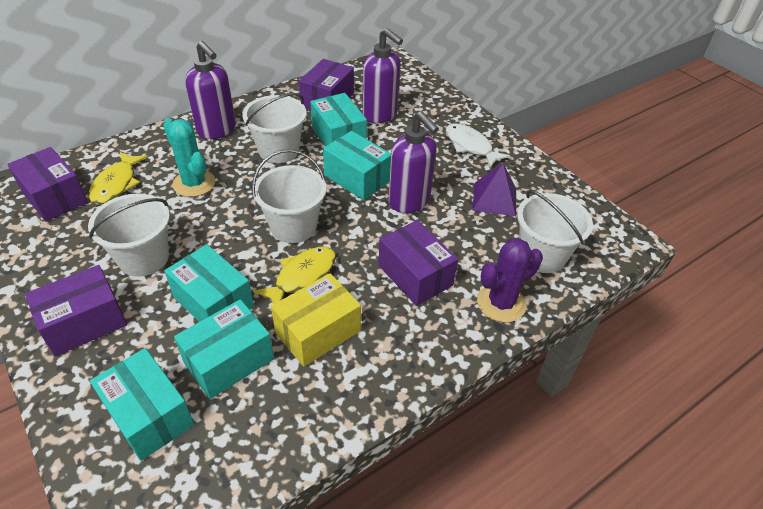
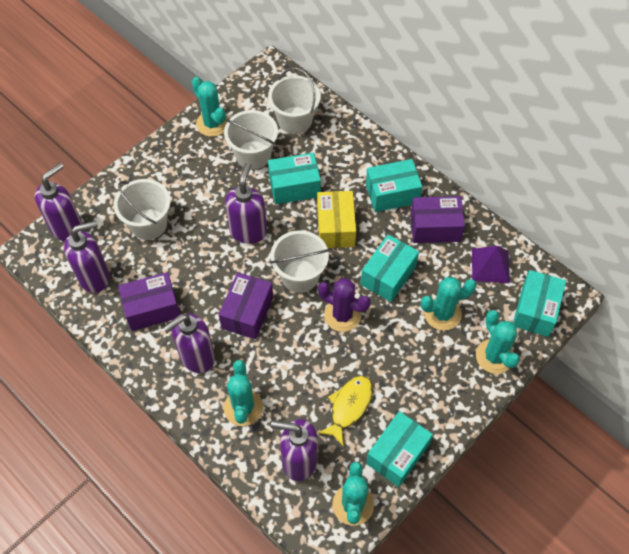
purple box: [7,147,88,222] [25,265,127,356] [299,59,354,110] [378,220,458,306] = 4 -> [118,272,180,331] [219,272,273,339] [410,196,465,243] = 3
purple soap dispenser: [185,41,236,139] [362,28,403,123] [389,111,439,213] = 3 -> [35,163,82,241] [64,221,110,293] [163,313,215,373] [225,163,267,244] [271,419,318,481] = 5
turquoise cactus: [163,118,215,197] = 1 -> [192,77,228,137] [224,360,263,426] [332,462,374,526] [421,277,477,331] [476,310,520,374] = 5
white fish: [446,123,510,168] = 1 -> none = 0
yellow fish: [89,152,148,205] [253,247,336,304] = 2 -> [318,376,372,447] = 1

